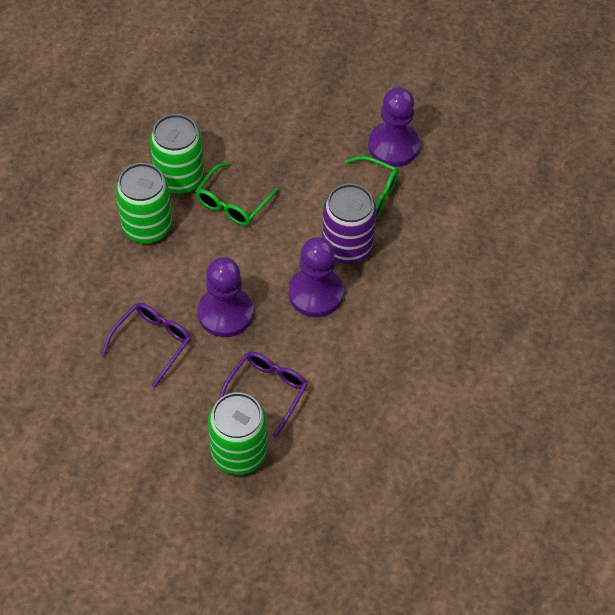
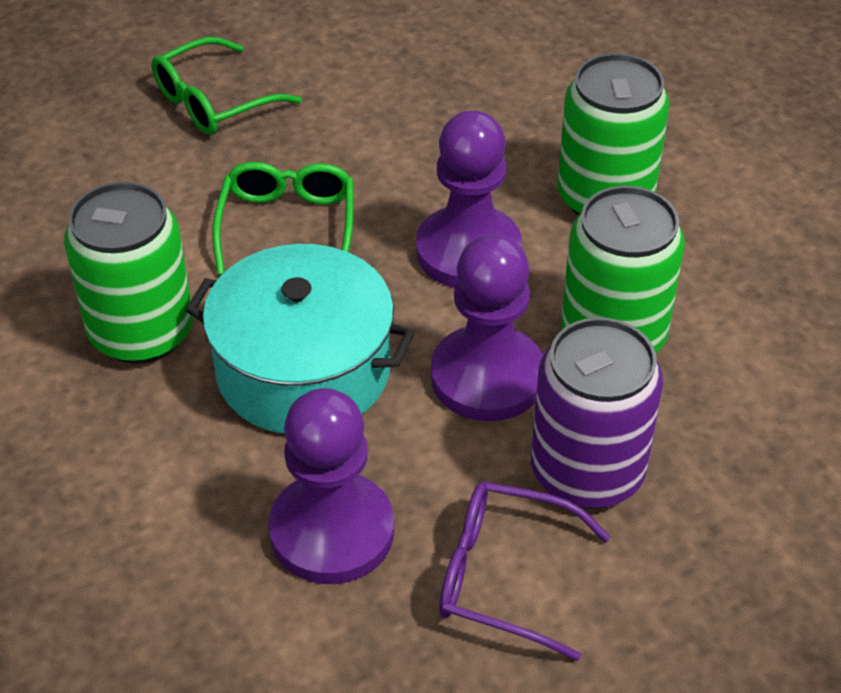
purple glasses: [102,303,191,388] [219,352,308,438] = 2 -> [439,481,611,661] = 1
turquoise pot: none = 0 -> [186,244,415,434] = 1

